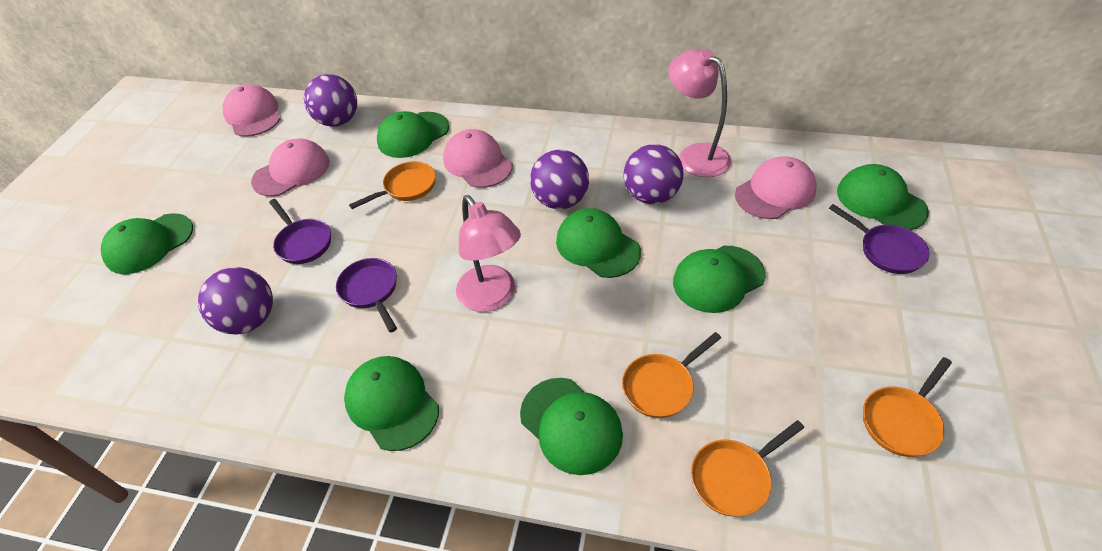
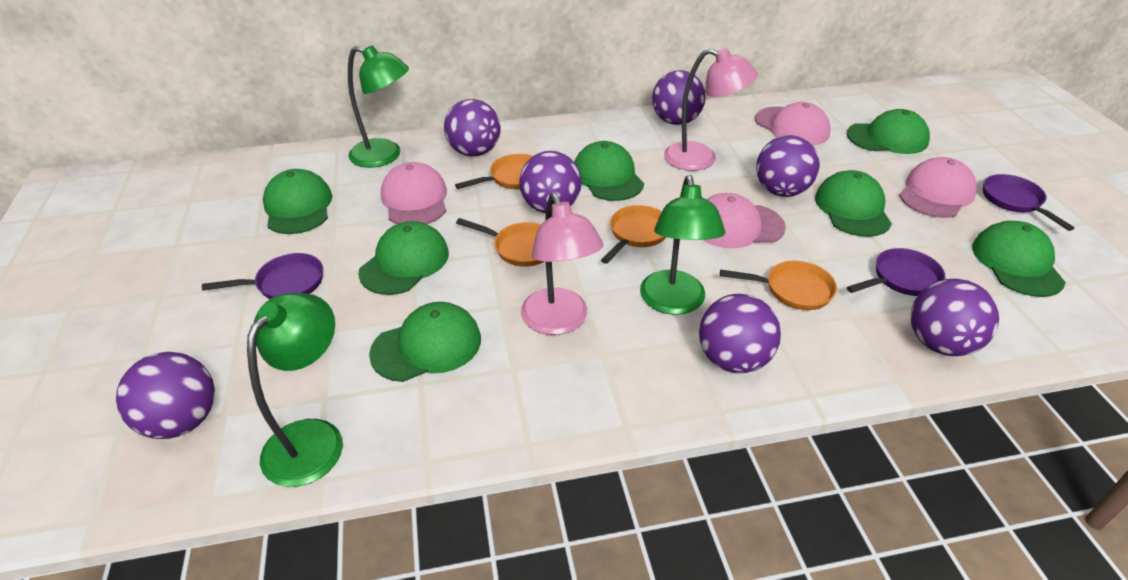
green lamp: none = 0 -> [247,293,343,487] [348,45,409,168] [640,175,725,315] = 3
purple ball: [198,267,273,334] [304,74,357,127] [530,150,589,209] [623,144,684,204] = 4 -> [116,352,215,439] [444,99,501,156] [519,151,582,213] [652,70,706,125] [699,294,781,373] [756,135,820,197] [911,279,999,356] = 7

